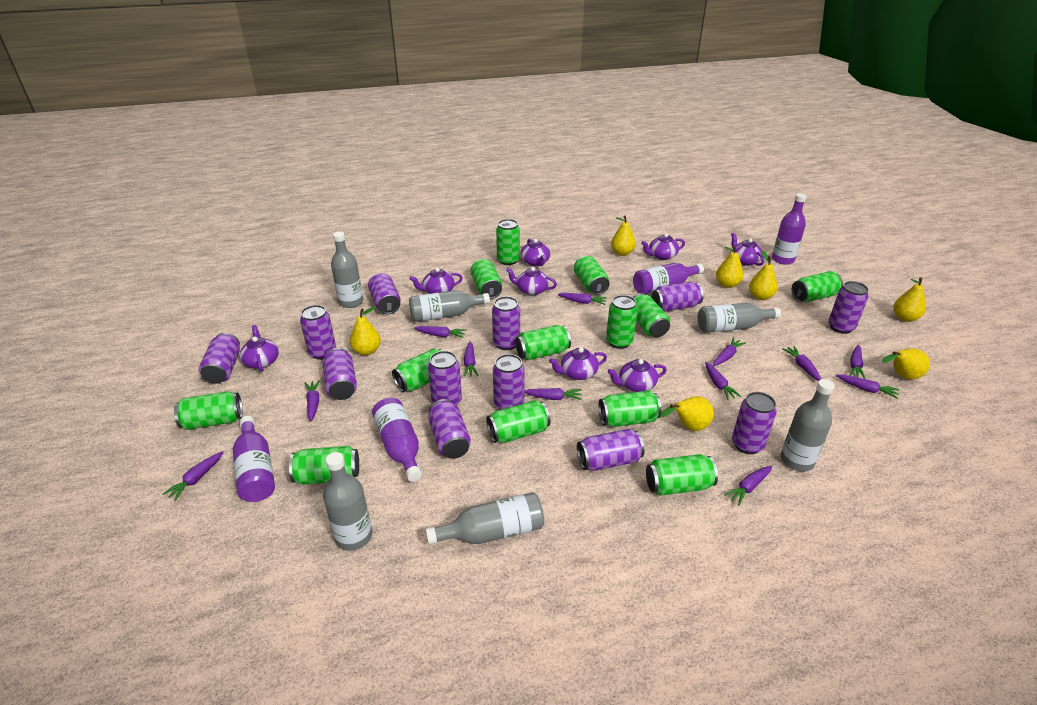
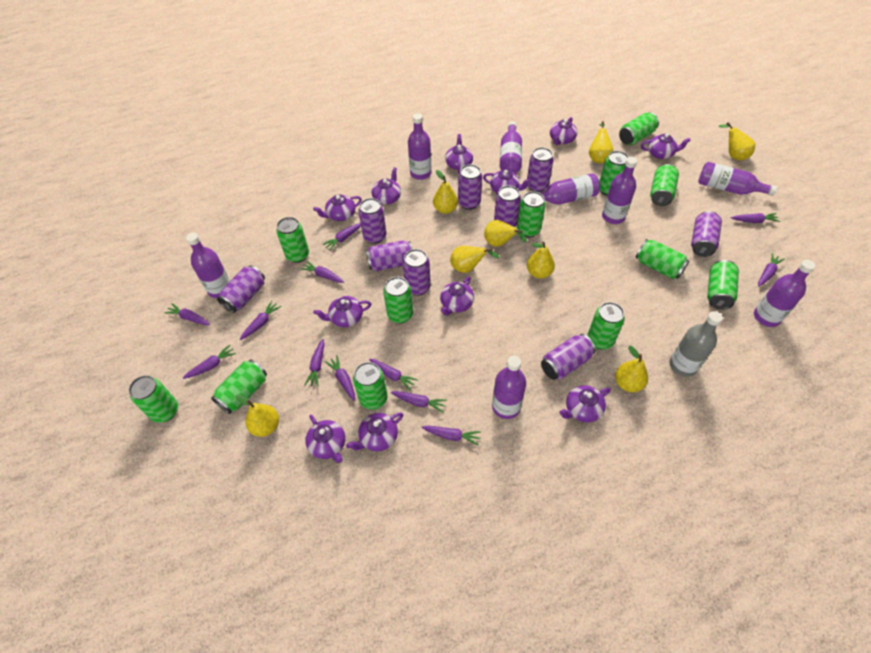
green can: [174,391,243,430] [289,446,359,485] [392,348,443,392] [470,259,502,299] [486,400,551,443] [496,219,520,265] [516,325,571,360] [574,256,610,295] [598,390,662,427] [606,295,638,349] [633,293,670,337] [646,454,718,496] [792,271,843,302] = 13 -> [129,375,178,423] [211,359,267,414] [276,217,309,263] [353,362,388,410] [383,277,413,324] [517,191,546,237] [587,302,625,350] [599,151,629,196] [619,112,659,145] [636,239,689,279] [650,164,679,206] [707,260,739,310] = 12
grey bottle: [323,452,372,551] [331,232,363,308] [409,290,490,322] [425,492,544,545] [698,303,781,333] [781,379,834,472] = 6 -> [670,311,723,377] = 1
purple bottle: [233,416,275,502] [372,398,422,482] [633,263,704,294] [772,193,807,265] = 4 -> [186,233,230,298] [408,113,431,180] [492,356,526,419] [500,121,522,173] [541,173,600,205] [602,157,637,224] [698,162,777,196] [754,260,815,327] = 8
purple can: [199,333,240,384] [300,305,336,360] [322,348,357,400] [368,273,401,314] [428,351,462,405] [428,399,471,459] [492,296,520,350] [493,354,525,410] [577,429,645,471] [652,282,704,312] [732,392,777,454] [828,281,869,334] = 12 -> [217,265,265,313] [358,198,386,244] [366,240,412,271] [403,249,431,296] [458,164,482,210] [494,186,521,227] [527,147,554,192] [541,334,596,380] [691,211,722,257] = 9
purple teapot: [240,325,279,372] [410,268,463,294] [506,267,557,295] [520,239,550,266] [549,347,607,380] [608,359,667,392] [641,233,685,260] [731,233,764,266] = 8 -> [305,415,345,463] [313,195,362,221] [314,296,371,327] [346,412,403,451] [372,167,401,205] [440,277,474,316] [445,134,473,173] [483,170,531,193] [550,117,578,145] [559,385,611,422] [641,133,691,159] = 11
yellow pear: [350,306,381,355] [611,216,636,256] [660,396,714,431] [716,245,743,288] [749,251,778,300] [882,348,930,380] [894,277,926,322] = 7 -> [236,394,279,437] [433,170,458,214] [450,246,500,273] [484,220,527,247] [527,241,555,279] [589,121,614,163] [615,346,648,392] [719,122,755,161] = 8

